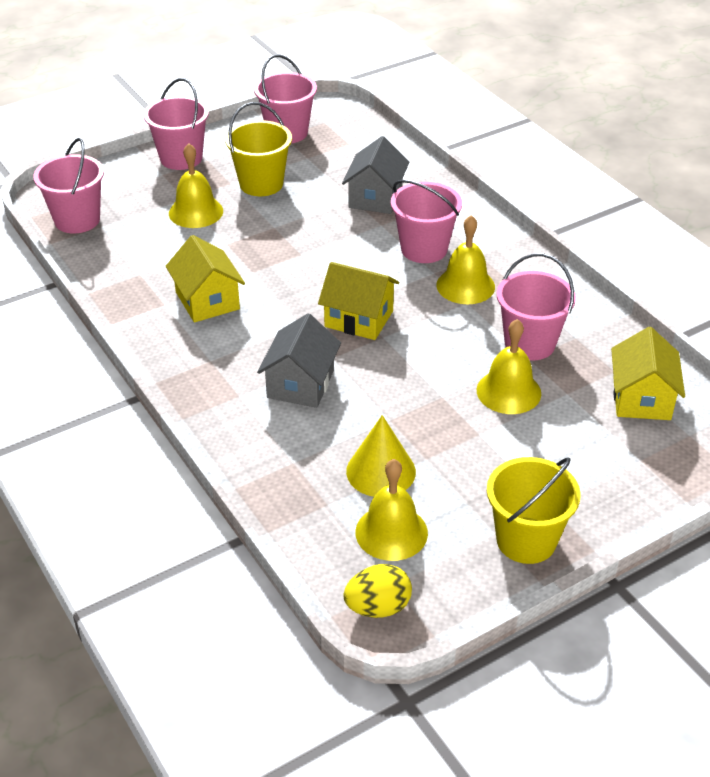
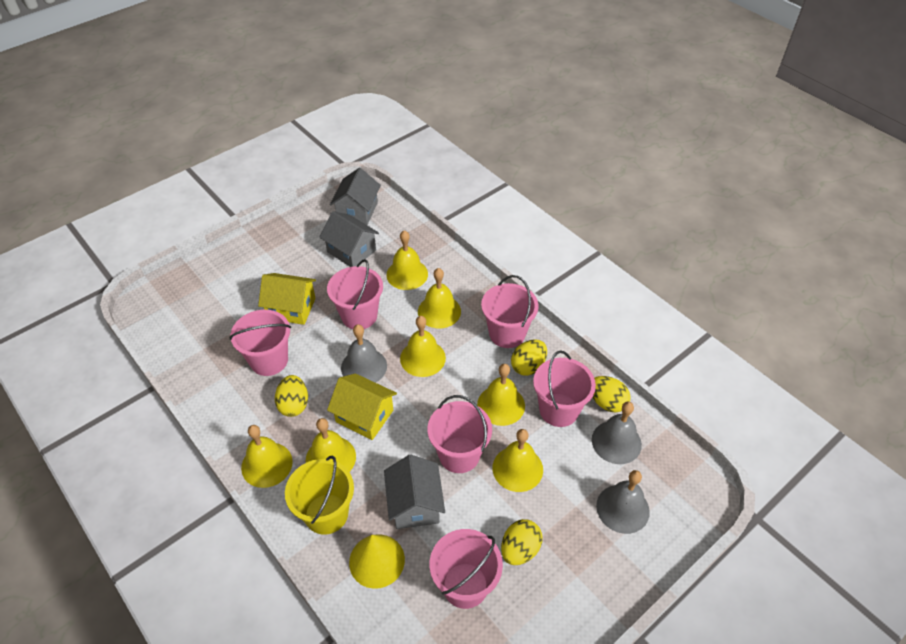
grey bell: none = 0 -> [341,324,387,383] [592,402,642,464] [596,470,650,534] = 3
grey house: [257,313,341,408] [342,136,409,214] = 2 -> [319,211,379,267] [330,168,381,225] [384,455,445,529] = 3
pink bucket: [33,138,104,233] [144,78,209,170] [254,54,317,143] [391,180,462,263] [497,253,576,360] = 5 -> [229,310,291,376] [327,259,383,329] [427,395,492,473] [430,529,503,609] [481,275,539,348] [533,350,596,427] = 6
yellow bell: [169,143,223,228] [355,459,428,561] [436,215,495,304] [477,319,541,414] = 4 -> [241,425,293,488] [305,418,356,472] [386,230,428,290] [400,316,446,377] [418,268,461,328] [477,364,525,426] [493,429,543,492] = 7
yellow bucket: [225,102,292,196] [487,457,581,564] = 2 -> [285,456,354,535] = 1
yellow egg: [343,564,412,618] = 1 -> [275,375,308,417] [501,519,543,565] [511,339,547,376] [592,376,631,413] = 4
yellow house: [166,235,245,322] [318,262,399,340] [611,327,685,420] = 3 -> [258,273,316,325] [327,373,397,440] = 2

